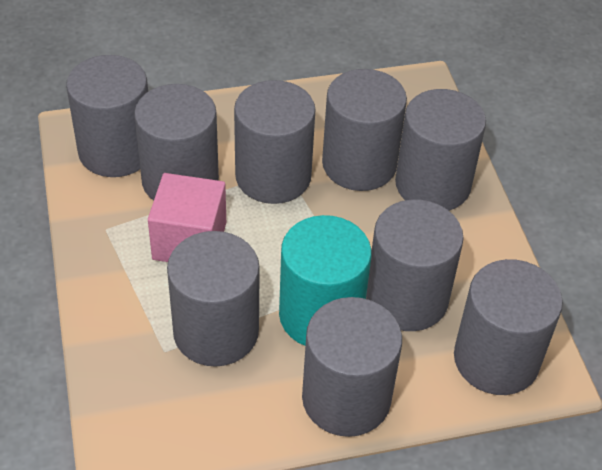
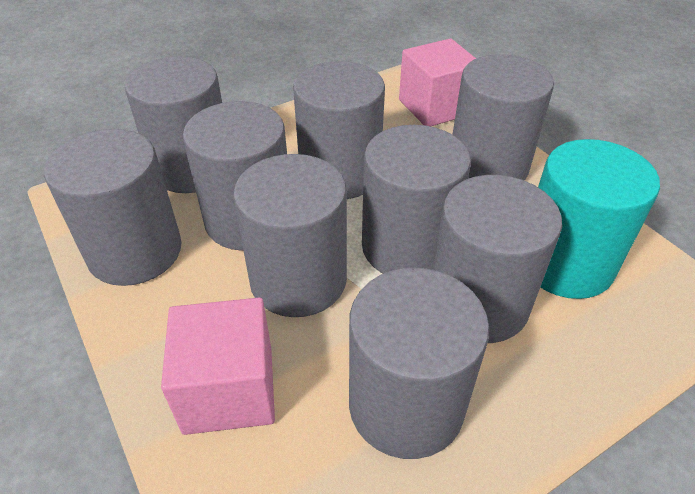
pink cube: [148,173,226,262] = 1 -> [161,298,275,435] [399,39,476,127] = 2

